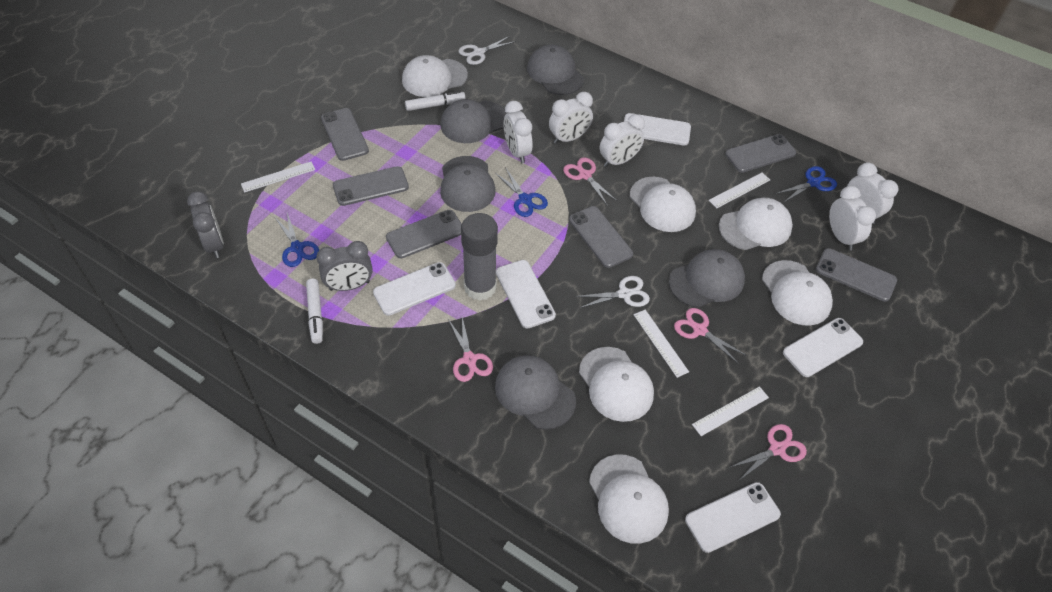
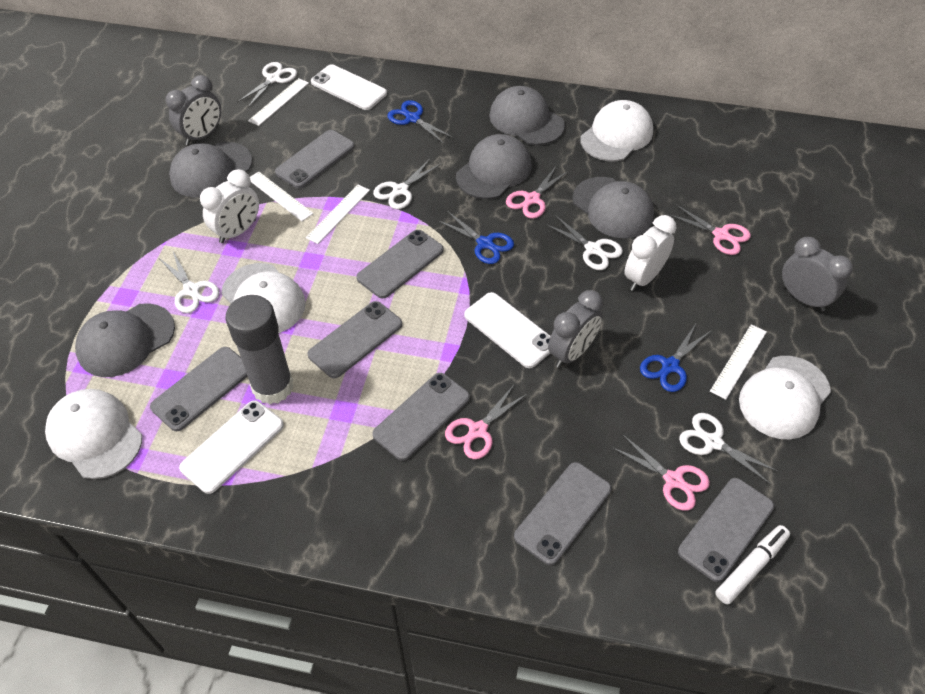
grey clock: [187,191,224,258] [316,241,373,291] = 2 -> [166,75,221,145] [548,290,603,368] [782,237,853,311] = 3
grey phone: [321,108,369,161] [333,166,409,206] [386,210,462,258] [569,206,633,268] [725,134,796,173] [816,248,897,302] = 6 -> [150,347,248,431] [275,130,355,188] [308,301,402,378] [356,230,444,298] [372,373,470,461] [514,462,612,565] [678,478,774,582] = 7
white cap: [402,55,468,97] [579,347,654,422] [589,454,669,544] [630,177,696,232] [719,198,793,250] [762,260,833,326] = 6 -> [45,389,142,479] [222,263,306,333] [580,100,653,161] [739,356,831,439] = 4
white clock: [504,101,533,163] [549,92,593,144] [600,114,645,167] [829,186,876,251] [847,163,898,224] = 5 -> [200,169,259,243] [624,215,677,291] = 2
white marker: [306,279,323,344] [405,91,466,111] = 2 -> [715,525,790,604] = 1
white phone: [373,262,456,316] [496,260,556,329] [624,113,691,145] [685,482,781,553] [783,318,863,377] = 5 -> [179,400,284,494] [311,64,387,110] [464,292,551,368] = 3
white scissors: [459,36,516,65] [575,276,650,308] = 2 -> [159,252,219,313] [237,62,297,108] [373,158,442,209] [545,215,623,270] [679,413,779,485] = 5

